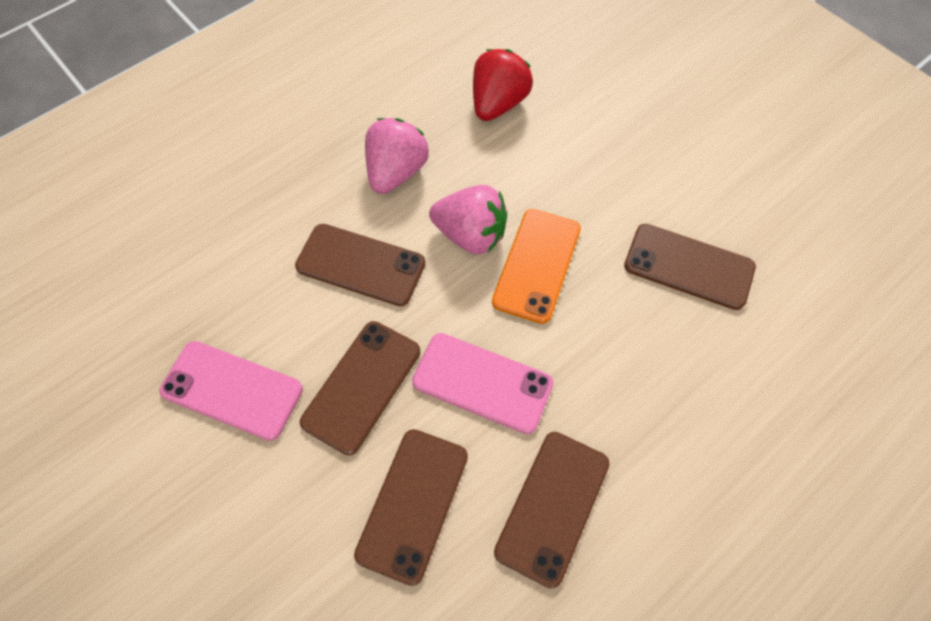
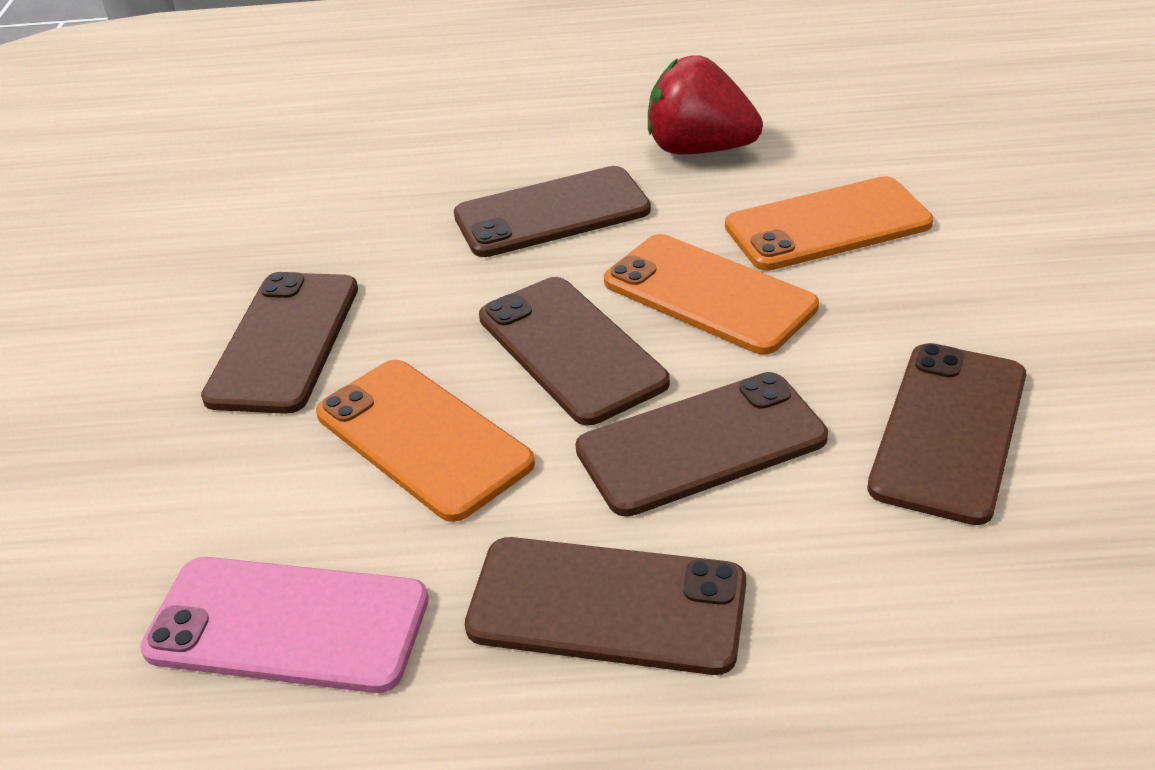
brown phone: [295,224,426,306] [300,321,420,455] [354,429,468,586] [494,432,610,588] [624,224,756,310] = 5 -> [201,272,358,414] [454,166,651,257] [465,537,746,675] [479,277,670,425] [575,372,828,516] [867,343,1027,525] = 6
orange phone: [492,209,581,324] = 1 -> [316,360,535,522] [604,234,819,354] [725,176,933,270] = 3
pink phone: [159,341,303,441] [412,333,554,434] = 2 -> [140,557,429,693] = 1
pink strawberry: [365,118,429,194] [429,185,507,254] = 2 -> none = 0

